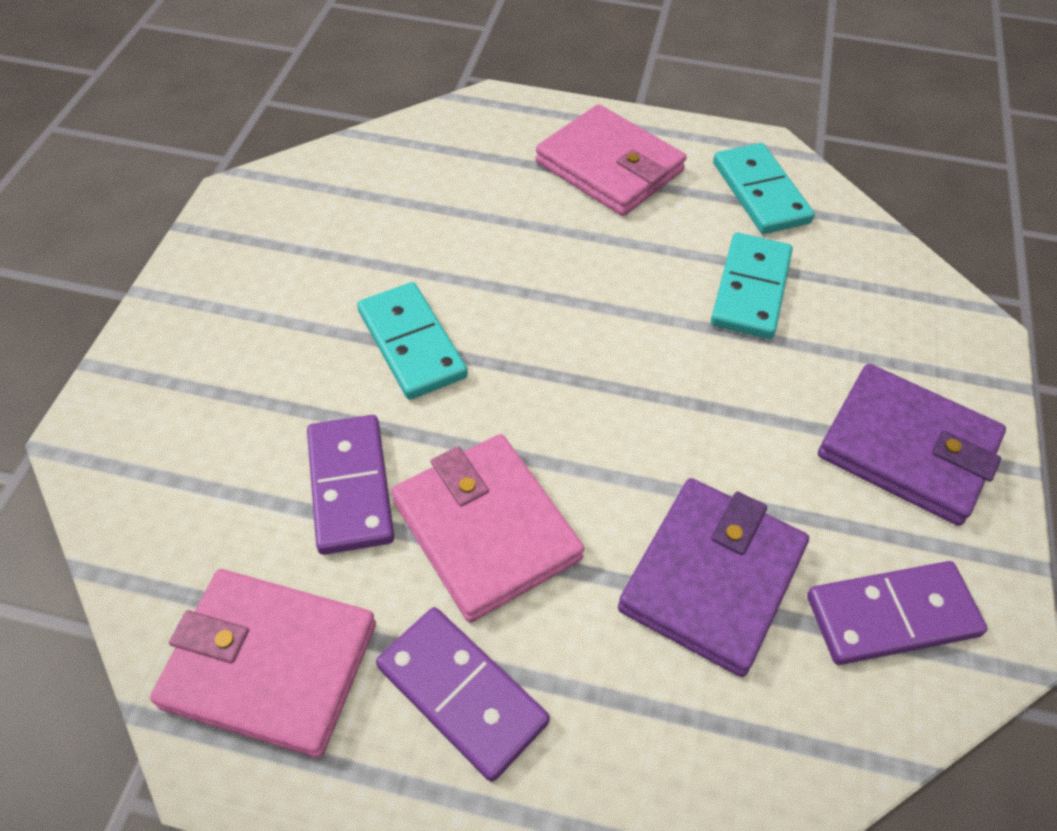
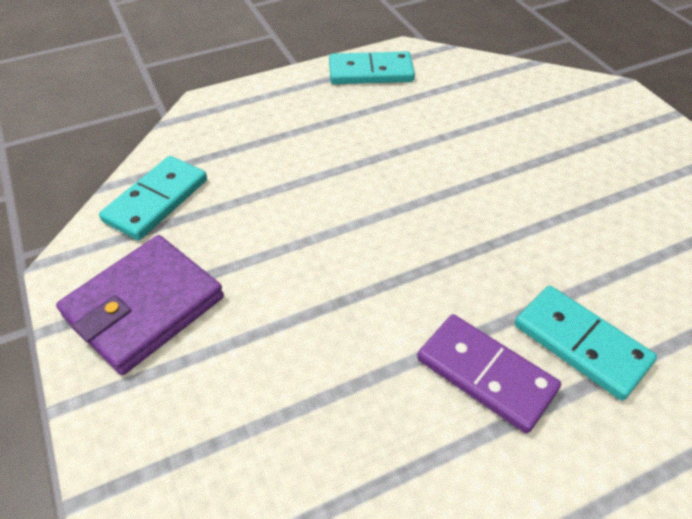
pink wallet: [150,569,376,758] [392,434,584,622] [535,104,686,216] = 3 -> none = 0
purple domino: [307,415,394,555] [376,607,550,782] [807,561,988,665] = 3 -> [417,314,561,433] = 1
purple wallet: [618,478,809,677] [818,364,1006,526] = 2 -> [56,235,224,375] = 1

